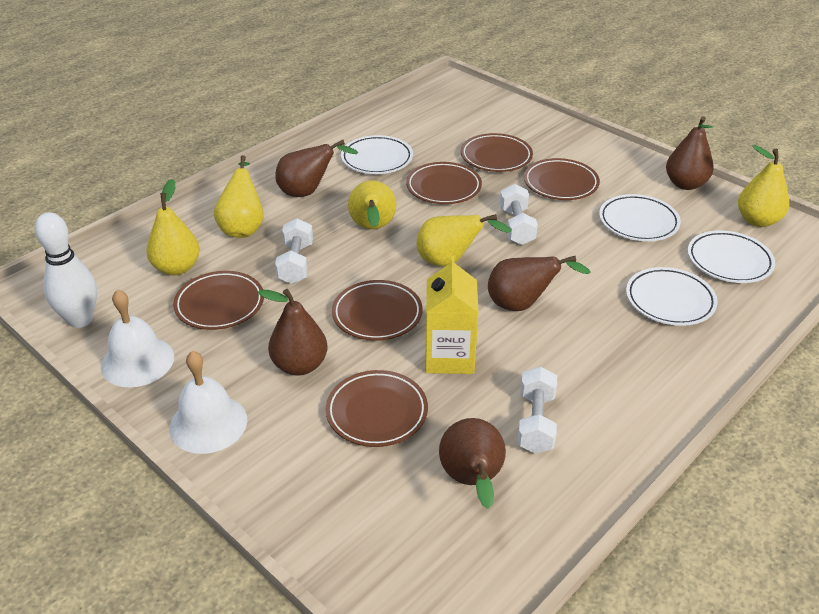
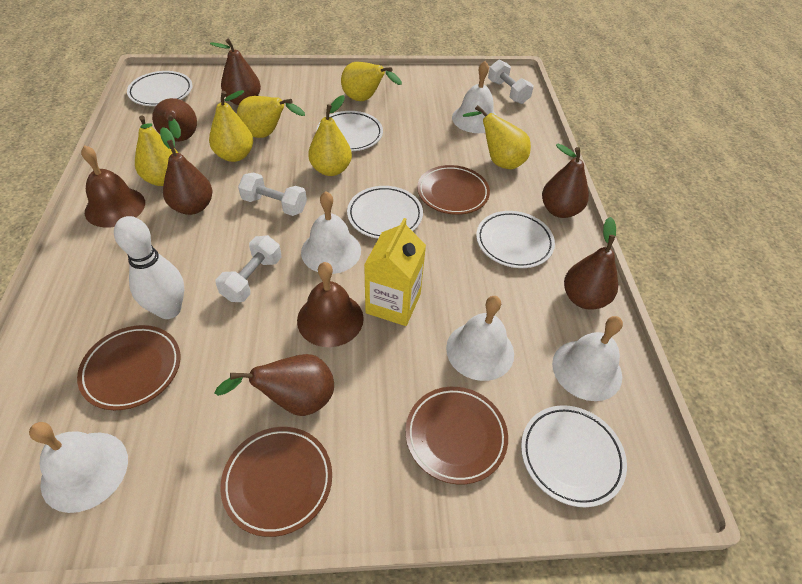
brown bell: none = 0 -> [81,145,145,228] [297,262,364,347] = 2
brown pear: [258,289,328,376] [275,140,359,197] [439,418,506,509] [488,256,590,311] [666,116,714,190] = 5 -> [152,98,197,142] [160,127,212,215] [210,39,261,105] [215,354,334,416] [542,144,589,218] [564,217,618,310] = 6
brown plate: [173,271,264,330] [326,370,428,447] [332,280,423,341] [406,162,482,204] [461,133,533,172] [524,158,600,200] = 6 -> [77,325,180,410] [220,427,332,537] [405,387,508,484] [417,165,490,215] = 4
white bell: [101,289,174,387] [169,351,247,454] = 2 -> [29,422,128,513] [301,191,361,274] [446,296,514,381] [452,61,497,133] [552,316,623,401] = 5
white plate: [341,135,413,174] [599,194,681,241] [626,267,718,326] [688,230,775,283] = 4 -> [127,71,192,106] [317,111,383,151] [347,186,423,239] [476,211,555,268] [521,405,627,507] = 5
yellow pear: [146,179,200,275] [214,155,264,238] [348,181,396,229] [417,214,511,266] [738,145,789,227] = 5 -> [135,115,178,186] [209,90,253,162] [237,96,305,138] [308,95,352,176] [341,62,402,101] [462,105,531,169] = 6

